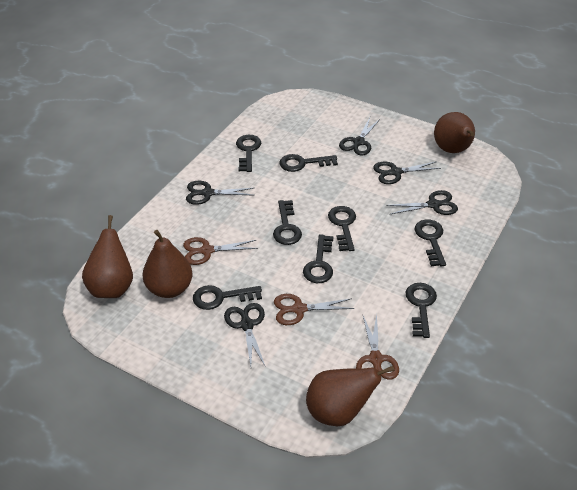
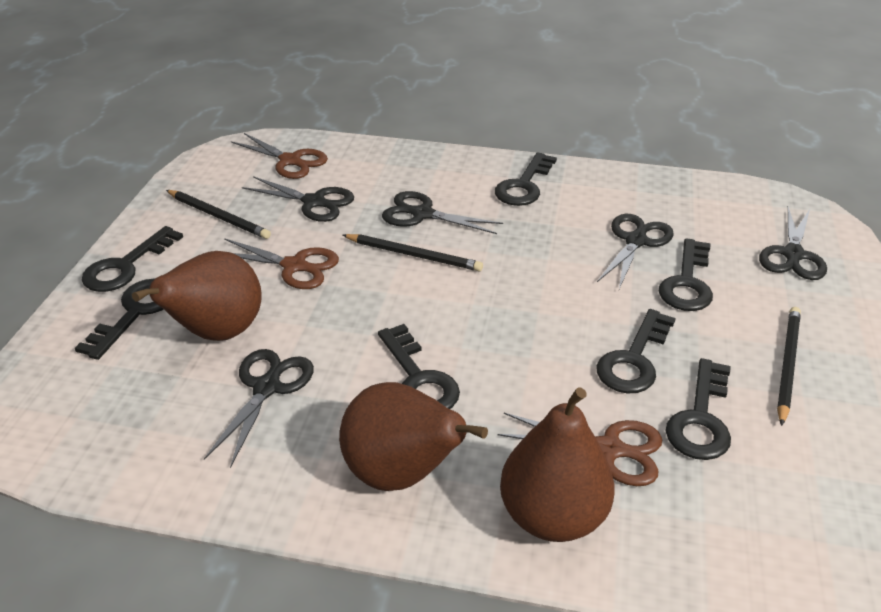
black key: [193,285,262,310] [236,135,261,172] [273,200,302,245] [280,154,338,172] [303,234,333,283] [328,206,356,251] [405,283,437,338] [415,220,446,266] = 8 -> [75,278,163,360] [82,226,183,292] [378,324,460,409] [495,152,557,206] [596,309,676,394] [659,238,713,311] [666,358,731,460] = 7
black pencil: none = 0 -> [166,190,271,239] [343,234,483,271] [777,307,801,426] = 3
brown pear: [82,215,133,298] [142,230,192,298] [306,366,395,426] [434,112,475,153] = 4 -> [132,251,262,341] [339,382,488,491] [500,387,615,542] = 3

